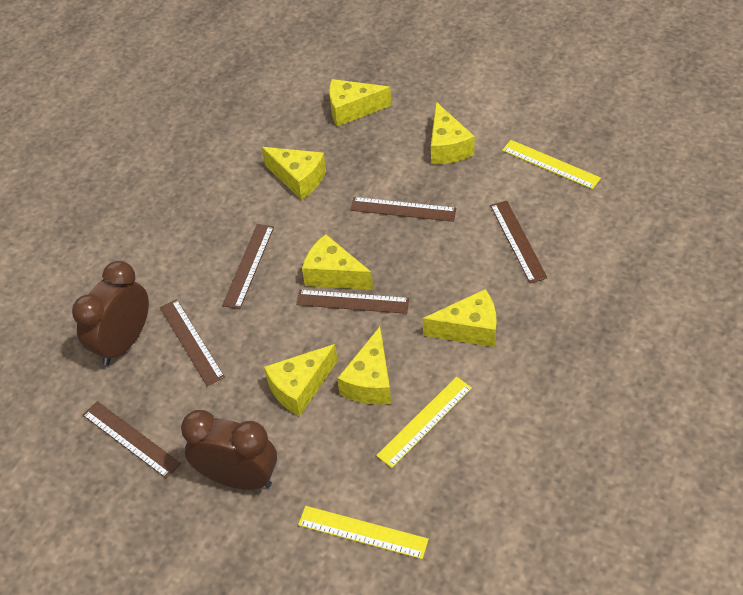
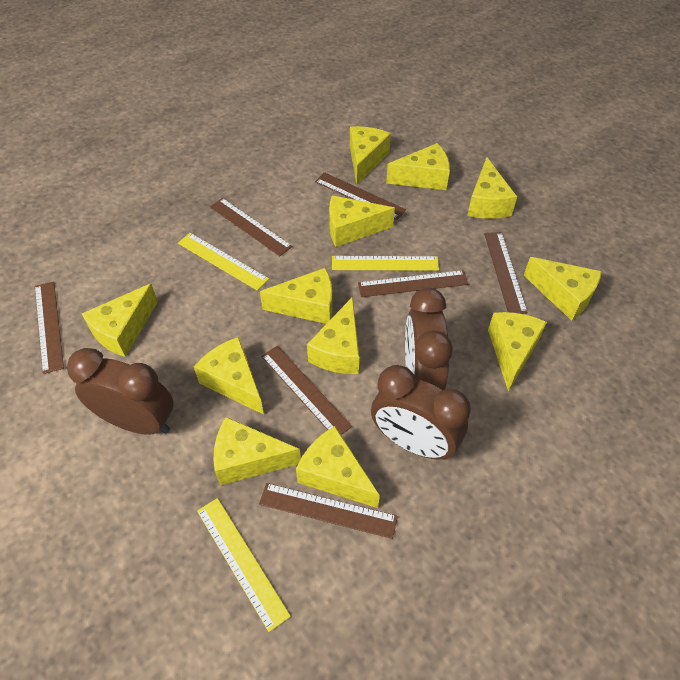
brown clock: [72,261,149,365] [181,410,277,490] = 2 -> [67,348,174,435] [371,365,471,460] [405,288,453,390] = 3
brown ruler: [83,401,181,479] [160,299,225,386] [222,224,274,309] [296,290,409,314] [350,197,456,222] [490,201,548,283] = 6 -> [35,281,64,374] [210,198,292,256] [259,483,398,539] [261,346,352,435] [315,172,406,220] [358,270,468,297] [484,232,528,314] = 7
yellow cheese: [262,147,326,200] [264,344,338,416] [302,234,373,290] [329,79,391,127] [337,327,391,405] [423,289,497,347] [431,102,475,164] = 7 -> [82,284,158,357] [194,337,264,415] [214,417,301,485] [260,268,333,324] [296,426,380,508] [307,297,359,374] [329,195,395,247] [350,126,391,184] [386,143,450,190] [467,158,517,219] [488,312,547,392] [524,257,602,321] = 12

